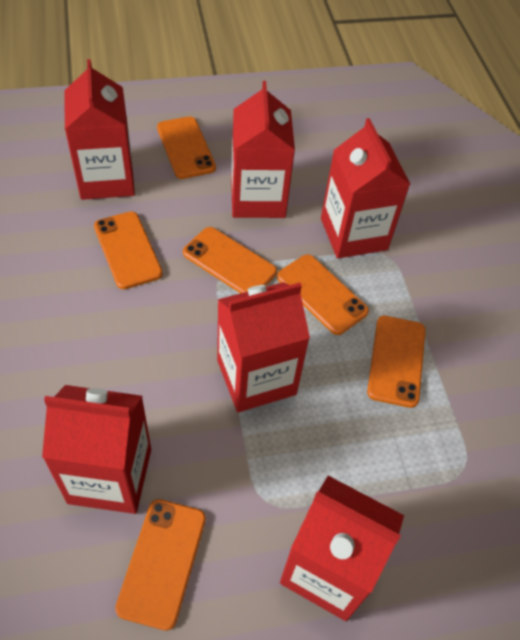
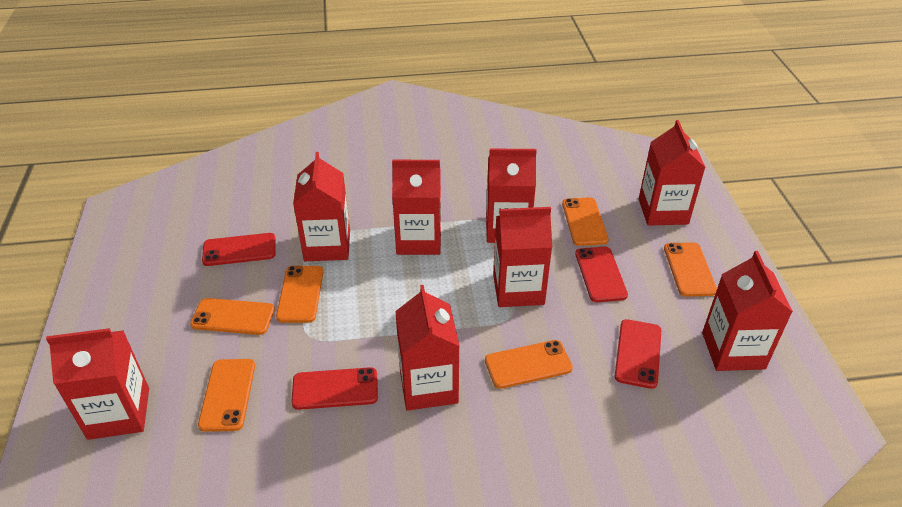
red carton: [42,385,151,514] [64,59,135,200] [217,282,310,412] [231,81,295,218] [280,476,404,621] [321,118,410,259] = 6 -> [46,328,149,440] [293,152,350,261] [392,160,441,255] [395,285,459,411] [486,148,537,243] [493,207,552,307] [639,120,706,226] [702,251,793,371] = 8
red phone: none = 0 -> [202,233,276,266] [291,367,378,410] [575,247,628,302] [615,319,661,389] = 4

